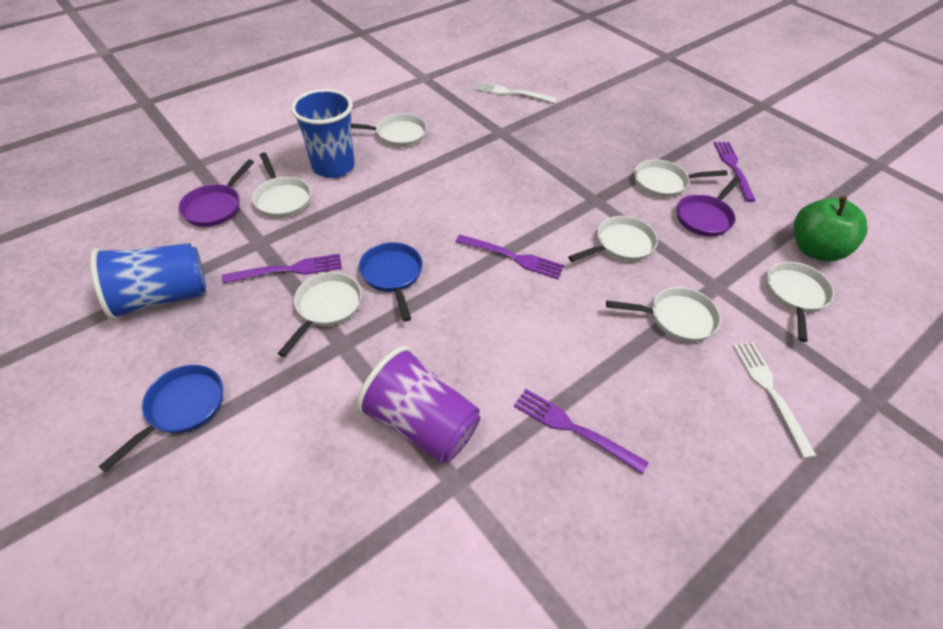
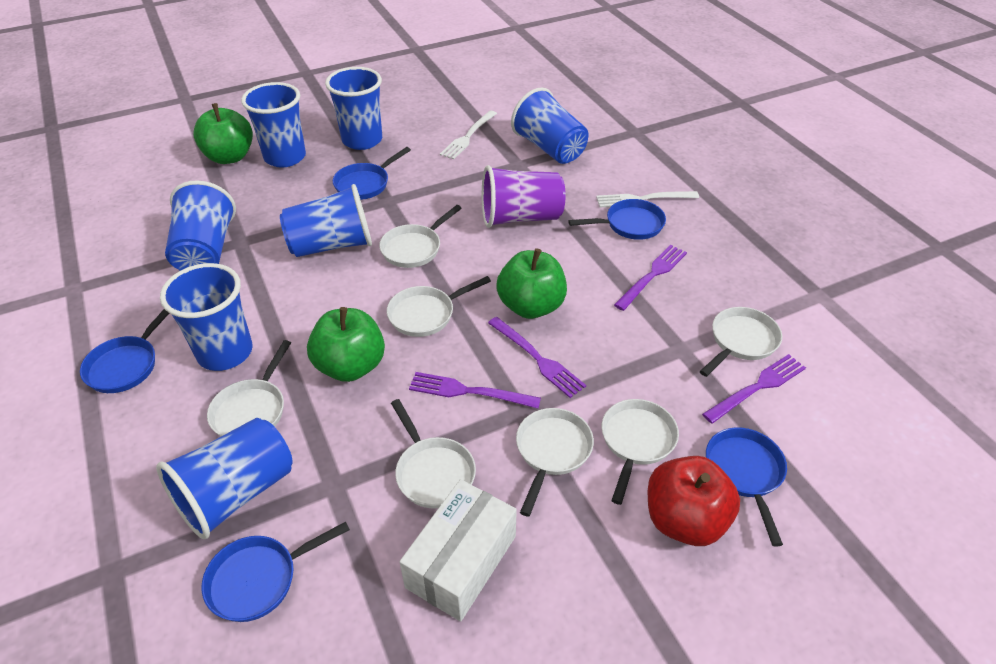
blue cup: [90,243,206,320] [291,89,355,178] = 2 -> [156,418,293,539] [160,263,253,371] [165,180,236,271] [241,82,306,167] [280,184,372,257] [325,67,382,150] [511,87,589,164] = 7
blue pan: [99,365,223,472] [359,242,423,321] = 2 -> [80,309,169,393] [202,522,350,622] [333,147,411,200] [568,199,666,240] [706,427,787,547] = 5
green apple: [794,196,868,261] = 1 -> [193,103,253,164] [307,307,385,382] [496,248,567,319] = 3
purple pan: [178,159,254,227] [677,177,741,237] = 2 -> none = 0
red apple: none = 0 -> [648,456,740,546] = 1
white box: none = 0 -> [400,479,517,622] = 1

